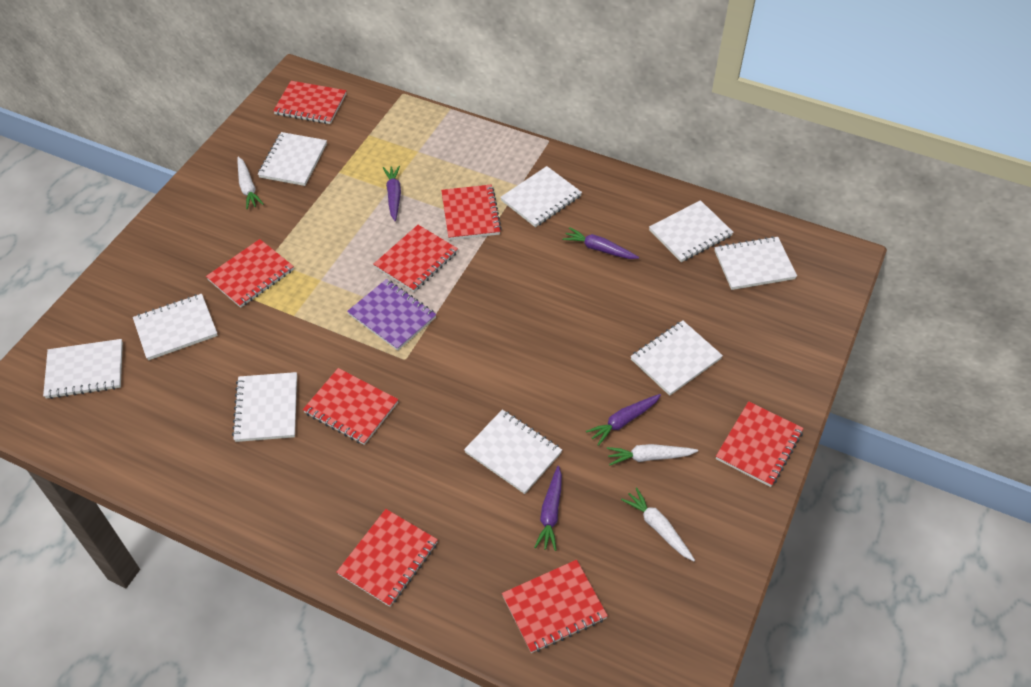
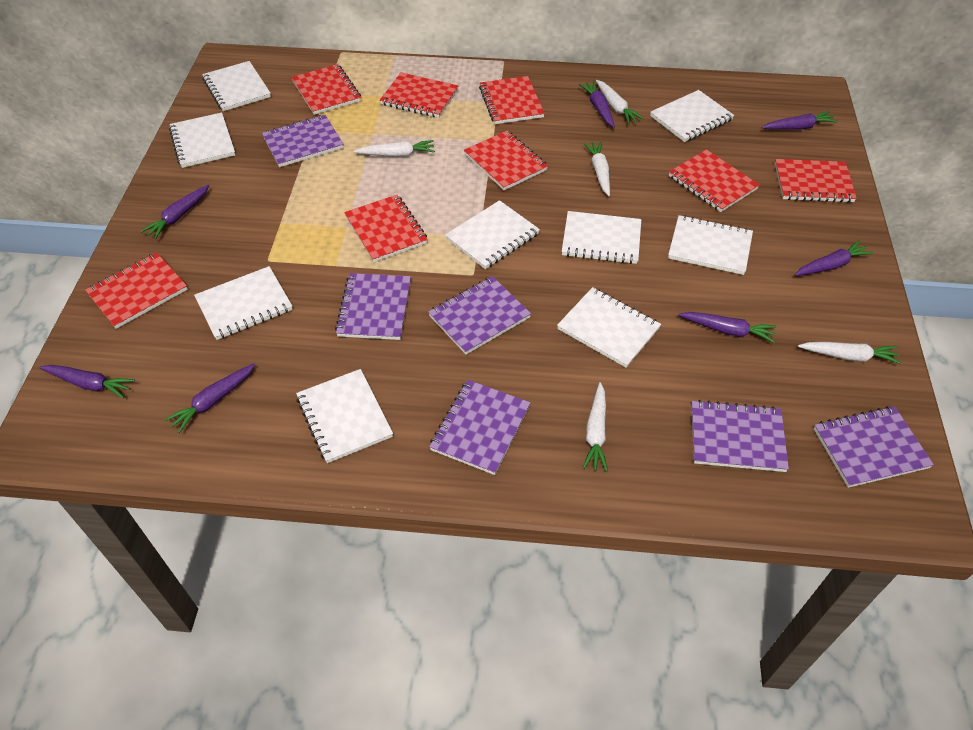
purple carrot: [383,166,401,221] [534,466,562,551] [563,227,639,259] [586,394,661,446] = 4 -> [39,365,135,398] [141,185,209,239] [164,363,256,433] [579,81,615,128] [678,312,777,343] [761,111,838,130] [794,240,873,276] = 7
purple notebook: [347,279,436,351] = 1 -> [262,115,344,167] [335,273,411,340] [428,276,531,355] [429,380,531,475] [691,400,789,472] [814,406,934,488] = 6
white carrot: [238,157,264,209] [607,444,698,465] [621,487,695,561] = 3 -> [354,140,435,157] [582,382,608,472] [583,142,610,196] [596,80,644,124] [798,342,901,364] = 5

